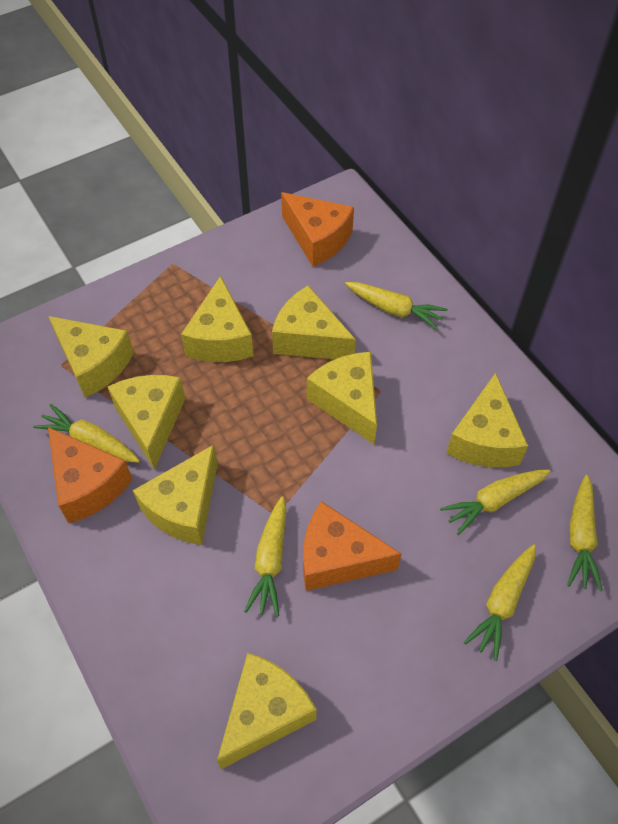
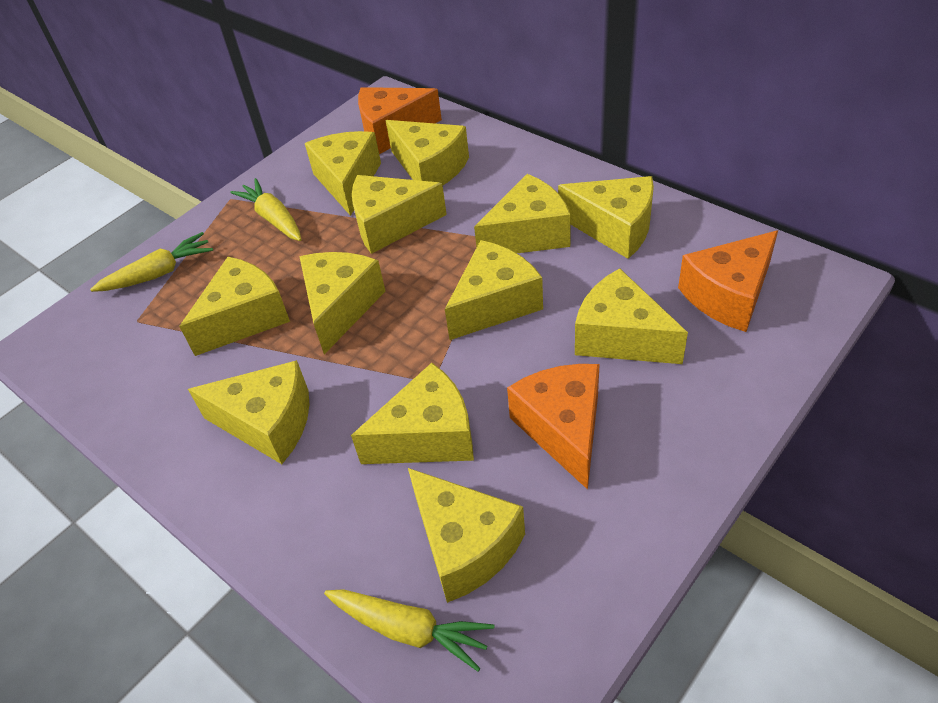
yellow carrot: [33,404,140,463] [244,496,287,617] [345,282,448,330] [440,469,551,535] [464,544,536,661] [567,475,603,591] = 6 -> [90,232,213,292] [230,178,301,241] [324,589,494,672] = 3
yellow cheese: [48,316,134,398] [107,375,186,470] [133,445,218,545] [181,276,254,362] [217,653,317,769] [272,285,356,359] [307,352,377,444] [446,373,528,467] = 8 -> [179,257,290,356] [188,360,310,464] [299,252,386,354] [305,131,381,216] [351,363,474,464] [352,175,447,254] [385,120,469,185] [408,468,525,603] [445,240,543,340] [474,174,571,253] [558,176,654,259] [575,268,688,364] = 12

